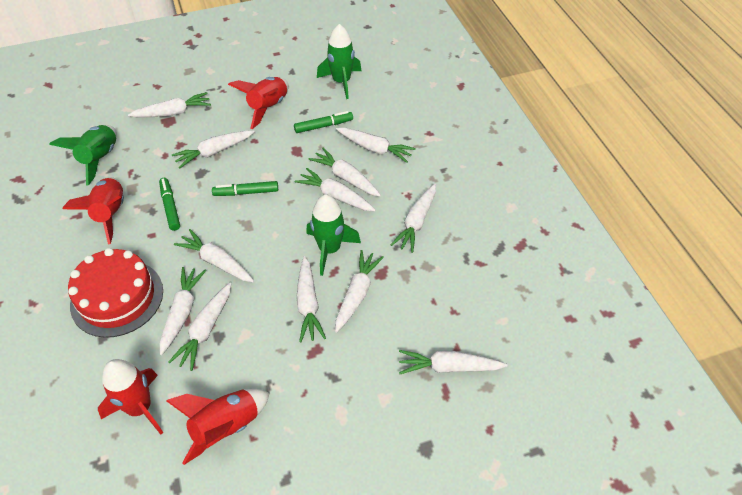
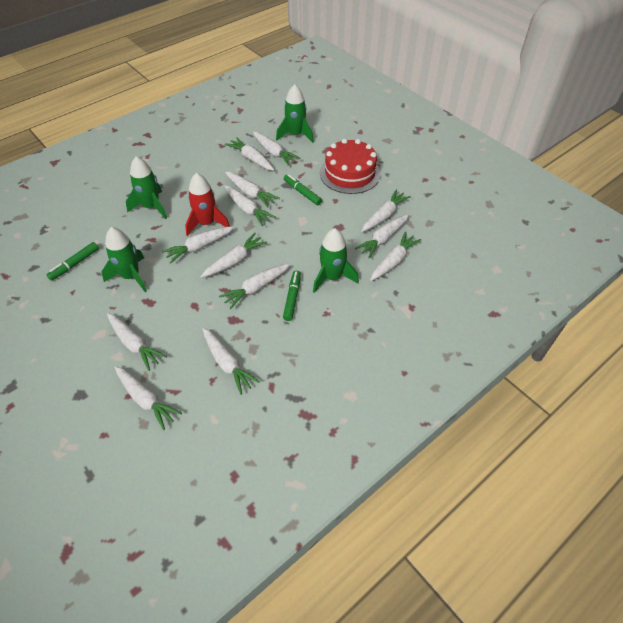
green rocket: [49,125,117,186] [306,194,361,276] [317,24,361,99] = 3 -> [102,227,147,292] [126,156,167,219] [276,84,314,143] [313,228,359,293] = 4
red rocket: [63,177,124,244] [98,359,163,435] [166,389,270,465] [228,77,289,129] = 4 -> [185,173,230,236] = 1
white carrot: [128,92,211,117] [160,267,206,355] [168,283,232,371] [172,130,255,168] [174,229,254,282] [295,168,376,211] [296,256,326,342] [309,147,381,197] [335,250,384,333] [336,128,416,163] [391,184,436,253] [399,350,507,374] = 12 -> [107,313,167,371] [114,366,182,430] [162,226,234,263] [201,233,267,278] [202,328,260,395] [219,263,290,309] [225,137,274,171] [225,172,280,208] [225,185,276,226] [252,132,300,166] [355,214,409,259] [361,189,411,232] [370,231,422,281] = 13

